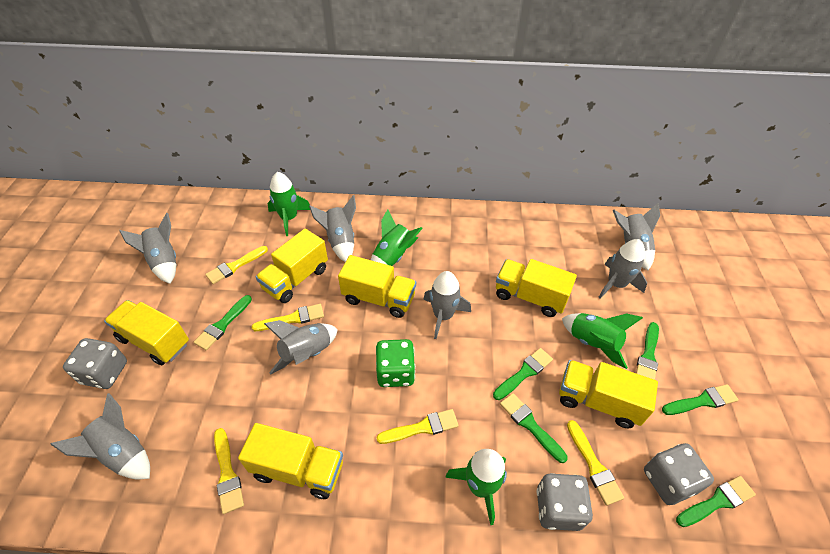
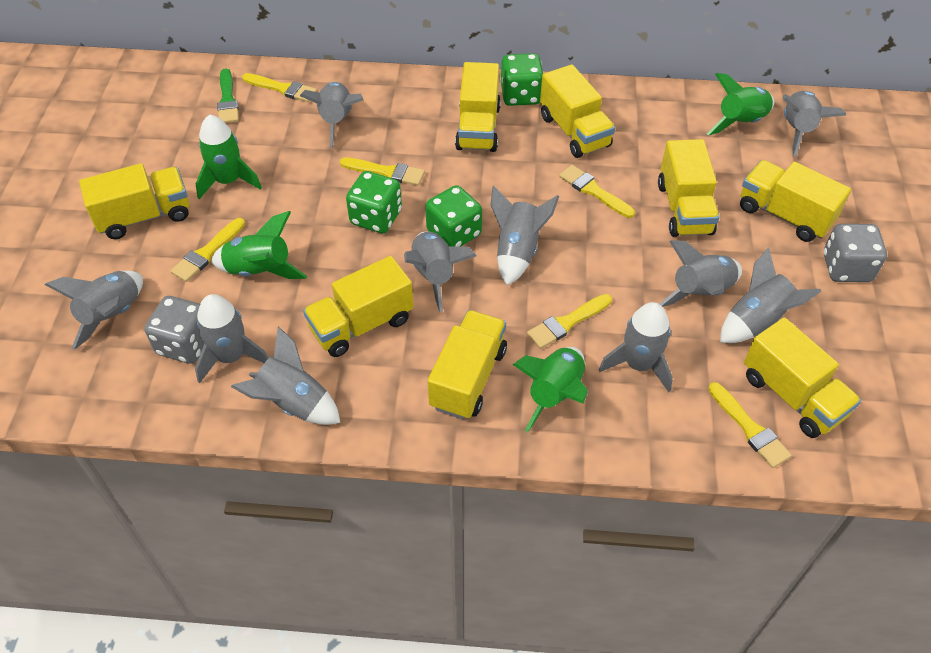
green brush: [194,295,252,351] [493,348,553,400] [500,393,568,463] [636,322,659,380] [662,384,739,415] [676,476,756,527] = 6 -> [217,68,239,123] = 1
green dice: [376,339,415,387] = 1 -> [346,171,402,233] [425,185,482,247] [501,53,543,106] = 3
grey dice: [63,338,127,389] [537,473,593,531] [644,443,714,505] = 3 -> [144,296,204,364] [824,224,887,282] = 2
grey rocket: [50,393,150,480] [119,213,176,284] [264,320,338,374] [309,195,356,262] [423,271,471,339] [598,239,647,298] [613,203,660,270] = 7 -> [45,271,143,350] [195,294,268,383] [231,326,340,425] [300,82,363,148] [404,231,476,312] [490,186,559,286] [599,302,673,392] [660,240,742,307] [720,247,821,343] [783,91,846,157] = 10
yellow brush: [205,246,268,284] [214,428,244,514] [252,304,324,331] [376,409,459,444] [567,420,624,506] = 5 -> [171,218,245,282] [242,73,317,102] [340,157,425,186] [527,294,612,349] [559,165,635,218] [708,382,792,468] = 6
yellow truck: [104,300,189,365] [238,423,343,499] [256,229,328,303] [338,255,416,318] [496,259,577,317] [559,360,658,428] = 6 -> [79,163,189,239] [303,256,414,357] [428,310,507,419] [455,62,501,152] [540,64,615,158] [658,139,719,237] [740,160,851,242] [744,317,861,438] = 8

